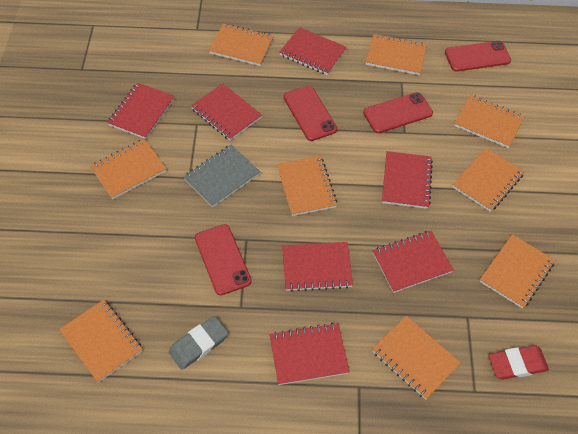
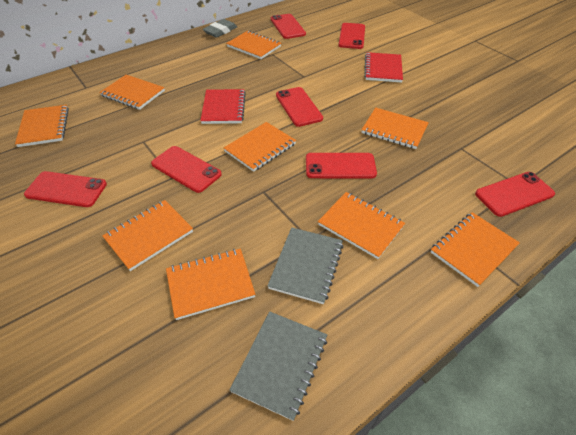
grey notebook: [183,145,260,208] = 1 -> [230,311,327,421] [267,227,343,304] = 2
red eraser: [489,345,549,380] = 1 -> none = 0
red notebook: [107,83,175,139] [191,84,262,141] [269,323,350,385] [279,27,347,75] [282,242,353,292] [373,231,454,293] [382,151,433,209] = 7 -> [200,89,246,124] [364,52,403,83] = 2
red phone: [195,224,252,295] [284,86,337,141] [363,92,433,133] [445,41,511,72] = 4 -> [24,171,107,207] [151,146,222,193] [271,14,306,39] [276,87,323,127] [306,153,377,178] [338,23,365,49] [475,172,555,217] = 7

